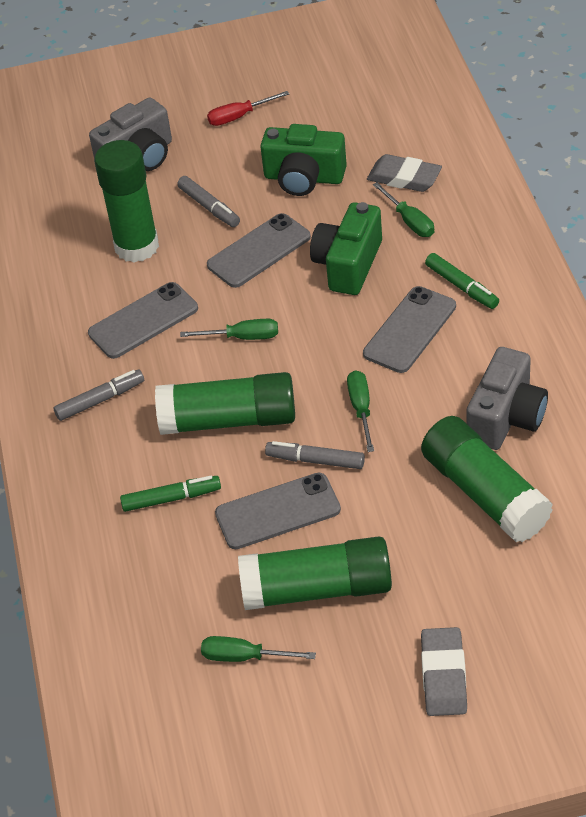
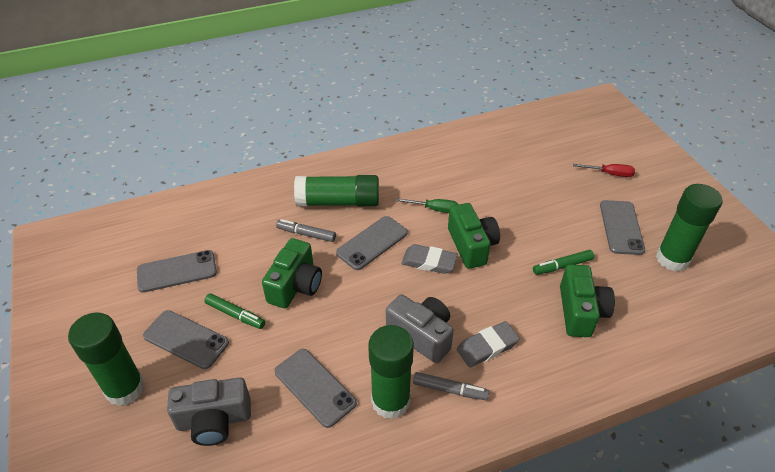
green camera: [260,124,347,196] [310,202,382,295] = 2 -> [262,238,322,308] [448,203,500,269] [560,264,615,337] = 3
green screwdriver: [180,319,278,340] [201,636,316,662] [347,370,374,452] [373,182,434,237] = 4 -> [396,198,459,213] = 1
grey marker: [54,369,144,421] [177,176,240,227] [265,441,365,469] = 3 -> [276,219,336,242] [413,372,489,400] = 2
grey phone: [88,282,198,359] [207,213,311,288] [215,473,341,549] [363,286,456,373] = 4 -> [137,250,217,293] [143,310,229,369] [275,349,357,428] [336,216,408,270] [600,200,645,255] = 5

